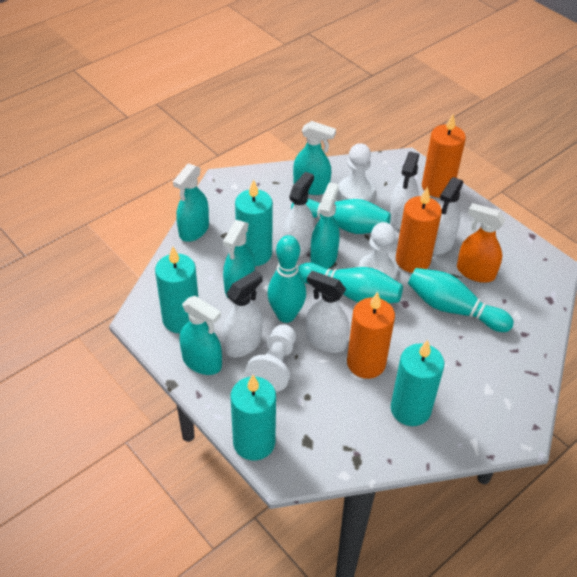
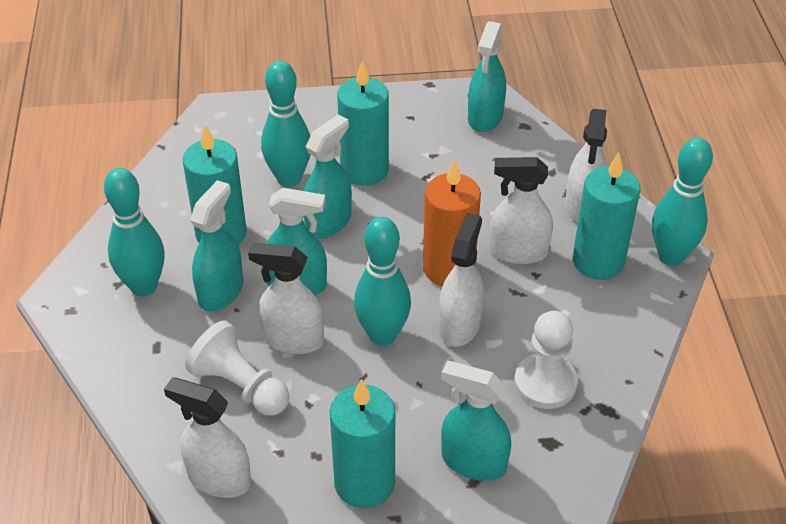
orange candle: [347,292,395,379] [396,187,442,273] [422,114,466,198] = 3 -> [423,159,481,286] = 1
orange spray bottle: [457,203,506,283] = 1 -> none = 0
white pawn: [245,324,296,392] [338,143,374,201] [359,222,398,280] = 3 -> [185,320,290,416] [514,311,578,409] = 2

